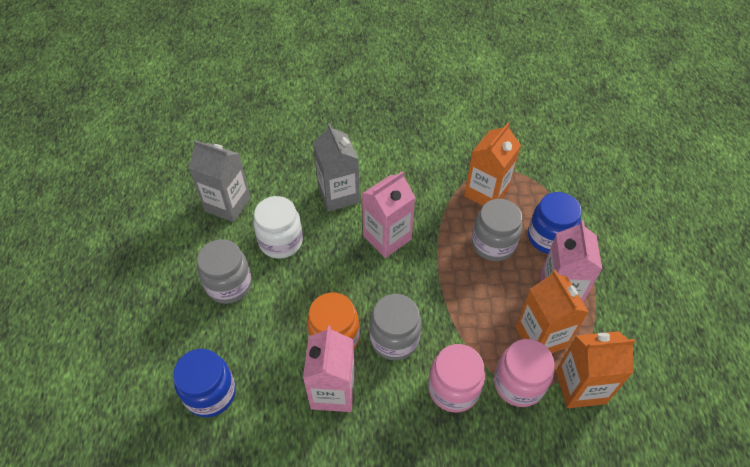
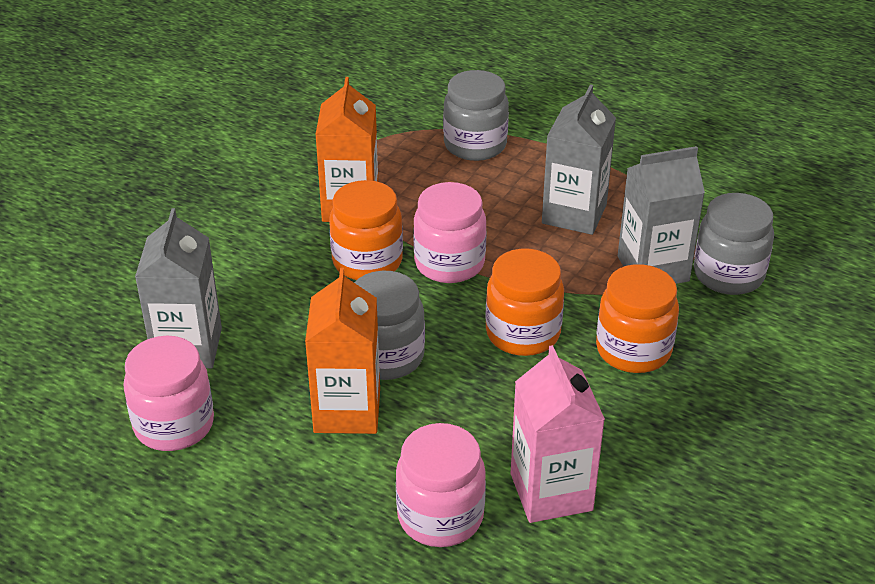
blue jar: [173,349,236,417] [528,192,582,254] = 2 -> none = 0
grey carton: [189,140,251,222] [313,123,360,212] = 2 -> [135,208,222,369] [542,84,616,235] [618,146,705,284] = 3
orange carton: [464,123,521,206] [515,270,589,353] [556,331,635,408] = 3 -> [305,268,380,434] [315,77,378,222] = 2
orange jar: [307,293,359,349] = 1 -> [329,180,403,280] [485,249,564,356] [596,264,679,373] = 3
pink carton: [303,326,355,412] [362,171,415,258] [540,220,602,302] = 3 -> [511,345,605,523] = 1
pink jar: [428,344,485,413] [494,339,555,407] = 2 -> [123,336,214,451] [396,423,486,547] [413,182,487,283] = 3
white jar: [253,196,303,259] = 1 -> none = 0

